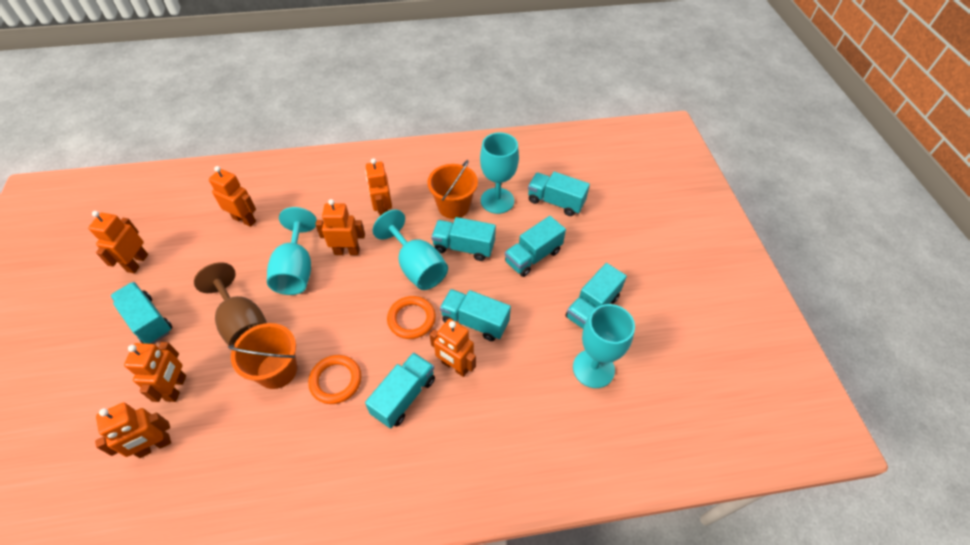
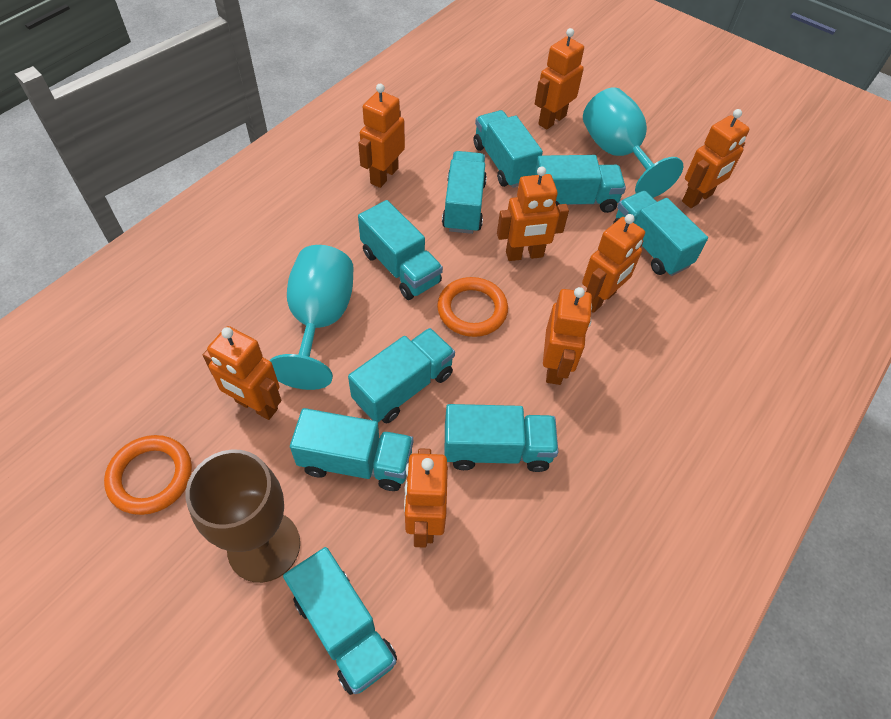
orange bucket: [228,323,297,389] [427,160,478,219] = 2 -> none = 0
orange robot: [88,211,148,273] [95,403,171,458] [124,342,186,402] [209,166,256,227] [315,199,365,255] [365,158,392,216] [429,319,476,377] = 7 -> [203,326,281,420] [358,84,405,188] [404,448,448,548] [497,166,569,261] [535,28,584,130] [543,287,592,385] [582,214,645,313] [682,109,749,208] = 8
turquoise goblet: [267,207,317,295] [373,210,448,290] [480,133,519,214] [573,304,635,388] = 4 -> [269,245,354,390] [583,87,683,198] = 2
turquoise truck: [110,282,173,344] [365,352,435,428] [431,217,496,261] [440,289,511,341] [505,216,566,277] [528,172,590,216] [565,263,627,329] = 7 -> [283,547,397,695] [290,408,413,491] [348,328,455,423] [358,200,443,300] [442,151,487,234] [445,404,558,472] [473,110,543,188] [534,155,626,213] [613,191,708,276] = 9

